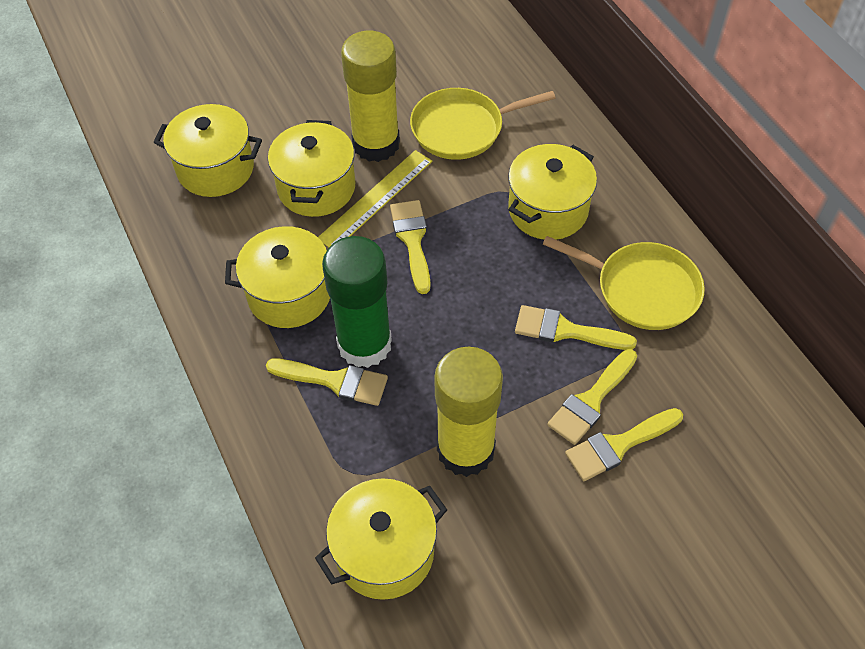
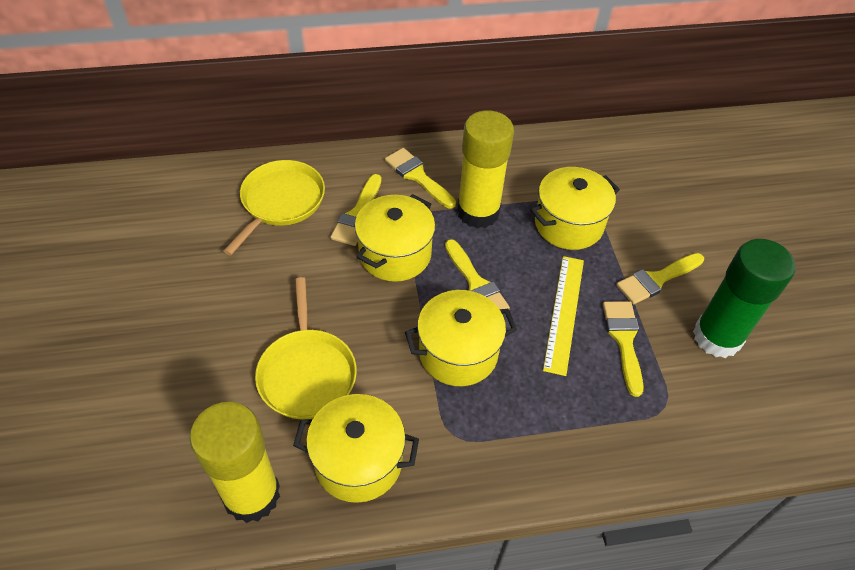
yellow pot: [153,104,262,197] [225,226,330,328] [268,120,355,217] [315,478,447,600] [508,144,597,240] = 5 -> [293,394,419,503] [355,194,435,282] [405,290,517,386] [531,167,620,250] = 4

